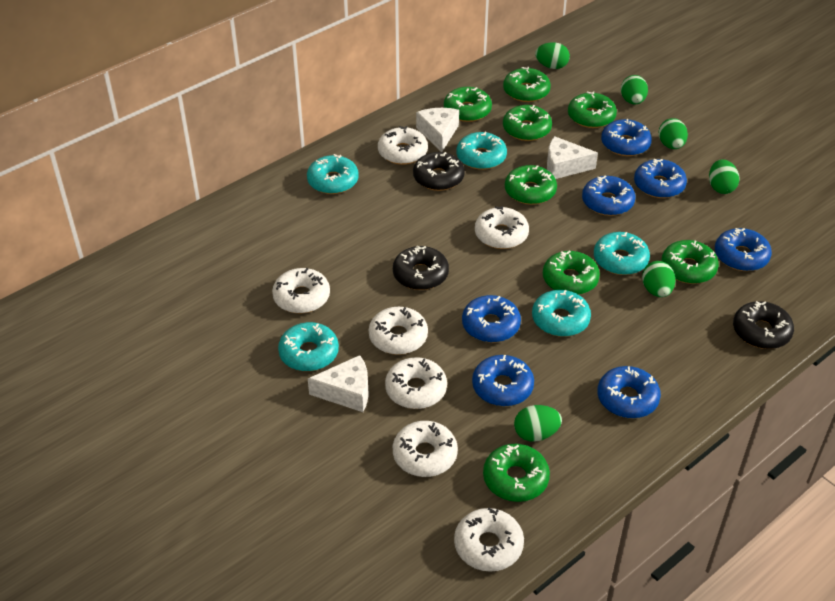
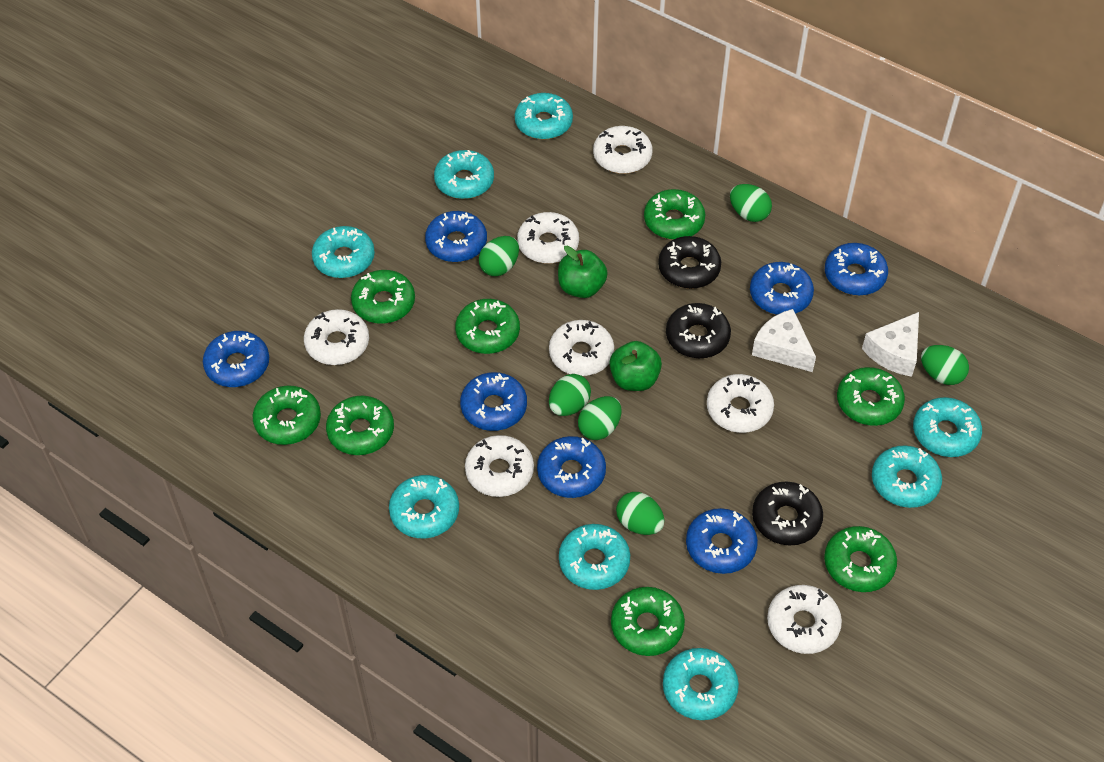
green apple: none = 0 -> [558,246,608,298] [609,341,662,391] = 2
turquoise donut: [278,322,339,371] [307,154,359,194] [457,132,507,170] [532,290,591,337] [594,232,650,275] = 5 -> [312,226,375,278] [389,475,459,538] [434,150,494,199] [515,93,573,139] [559,524,630,590] [663,648,739,720] [872,445,942,508] [913,397,982,457] = 8
white cheese: [308,355,369,412] [416,108,459,152] [547,136,598,179] = 3 -> [752,309,816,372] [862,312,919,377] = 2

